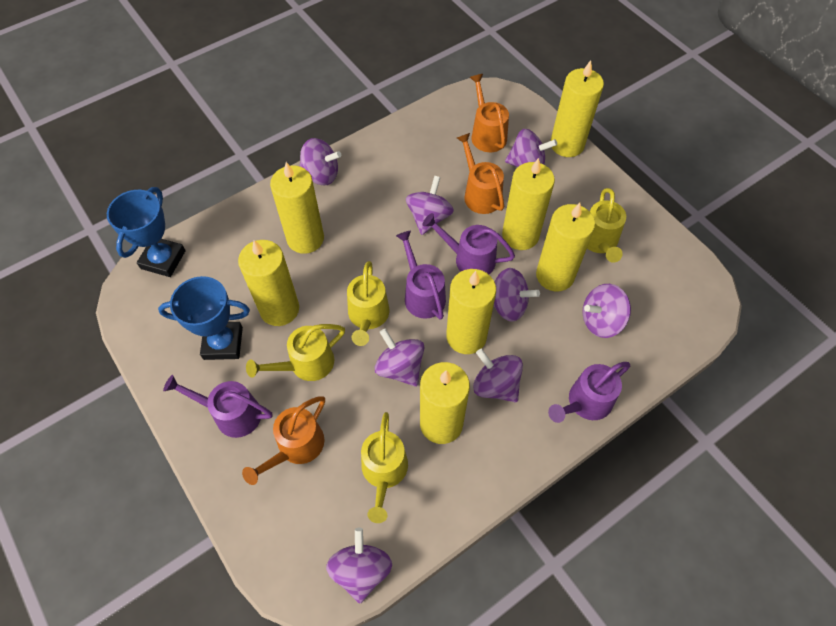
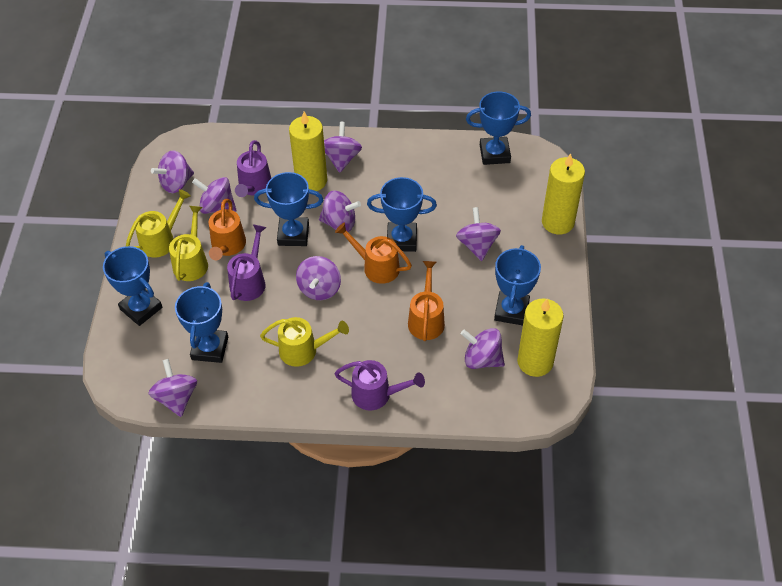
blue trophy: [107,187,186,277] [158,276,250,360] = 2 -> [103,246,162,326] [175,282,228,363] [254,172,323,246] [367,177,437,252] [466,91,531,165] [494,245,541,325] = 6
purple watering can: [163,375,272,438] [396,231,446,320] [422,213,515,274] [548,362,630,423] = 4 -> [227,225,266,301] [235,140,271,197] [335,360,425,411] = 3
yellow candle: [238,240,299,326] [270,162,324,254] [420,362,470,444] [446,269,496,354] [502,158,555,250] [536,203,595,291] [550,60,604,157] = 7 -> [289,112,327,191] [517,299,564,377] [542,153,585,234] = 3
yellow watering can: [246,324,345,381] [347,261,390,346] [361,412,408,523] [587,188,626,263] = 4 -> [126,189,191,258] [169,206,208,281] [260,317,349,367] = 3

